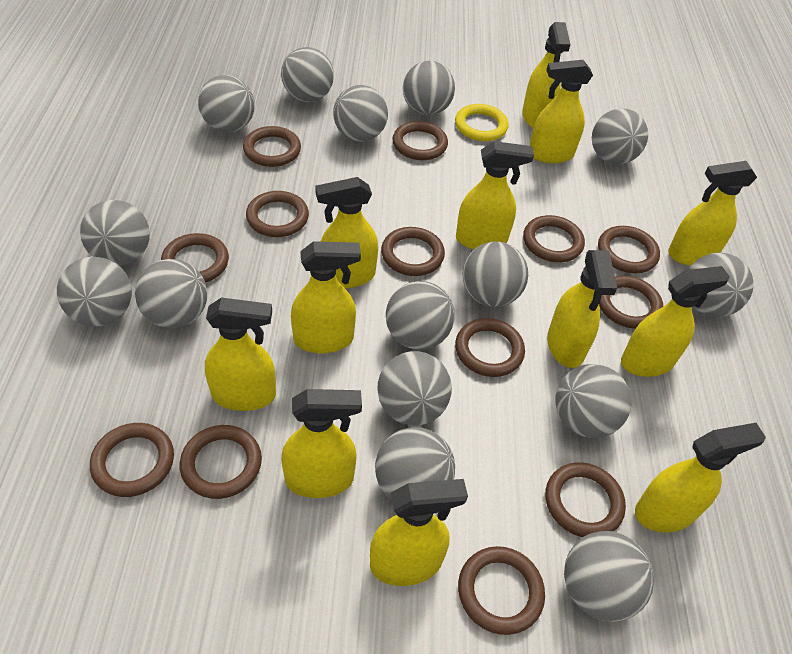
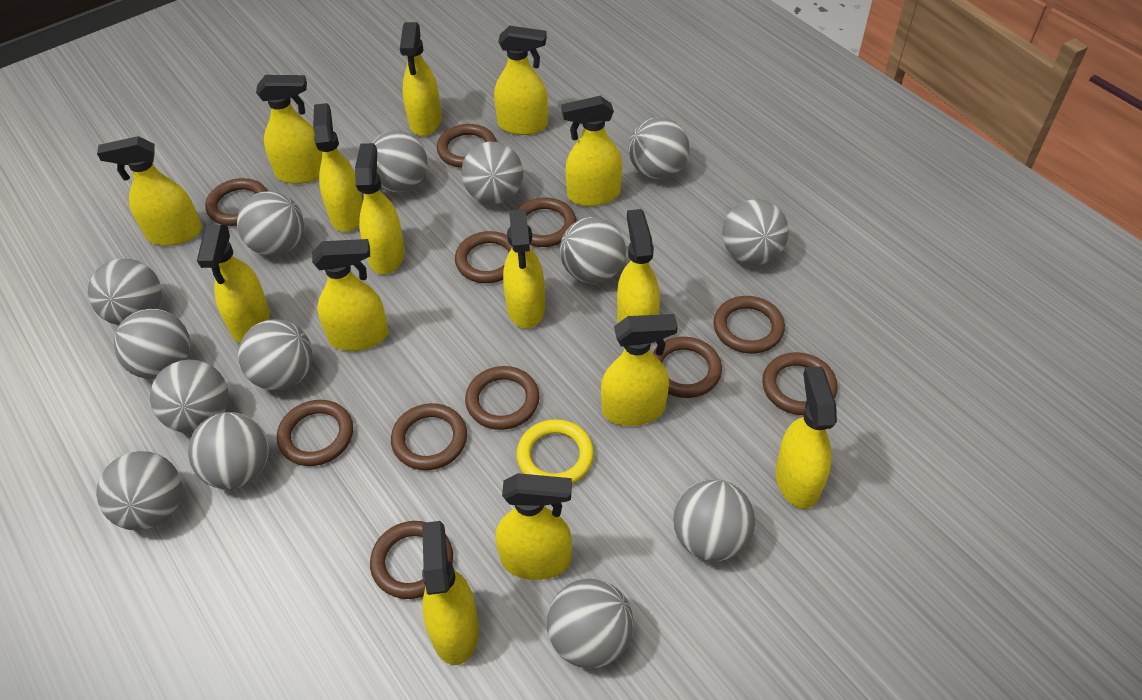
brown ring: [90,423,174,497] [161,233,229,283] [179,425,262,499] [243,126,301,167] [246,191,309,237] [381,227,445,276] [392,121,448,160] [455,318,525,377] [458,546,545,635] [523,215,585,262] [546,462,626,537] [598,226,660,273] [599,276,663,329] = 13 -> [205,178,268,226] [277,400,353,466] [370,521,453,599] [391,403,467,470] [437,124,497,168] [455,231,512,283] [465,366,540,430] [517,198,576,247] [653,337,722,398] [713,296,785,354] [762,352,837,415] = 11
grey ball: [57,257,132,327] [80,200,150,265] [135,259,207,328] [198,75,255,132] [281,47,334,102] [333,85,388,142] [375,427,455,500] [377,351,452,426] [386,281,455,350] [403,61,455,116] [463,242,528,307] [555,364,632,438] [564,531,654,622] [592,108,648,164] [689,253,753,317] = 15 -> [88,258,162,325] [96,451,182,531] [114,309,190,379] [150,359,228,433] [188,412,269,489] [237,191,304,256] [238,319,313,391] [371,130,427,192] [461,142,523,204] [547,578,634,668] [560,217,626,284] [629,117,690,179] [673,479,755,561] [722,199,789,265] = 14
yellow spray bottle: [205,297,276,411] [281,389,362,498] [291,241,361,353] [315,177,378,288] [370,479,468,586] [456,141,534,249] [522,22,571,128] [530,60,593,163] [547,250,617,368] [621,266,730,377] [635,423,766,532] [668,161,757,266] = 12 -> [97,136,202,246] [197,225,270,343] [256,75,322,184] [312,239,389,351] [313,103,363,232] [355,143,405,275] [400,22,442,136] [422,521,479,665] [494,26,548,135] [496,473,572,580] [503,209,545,328] [561,96,622,206] [601,314,678,426] [617,209,660,323] [776,366,837,509] = 15

